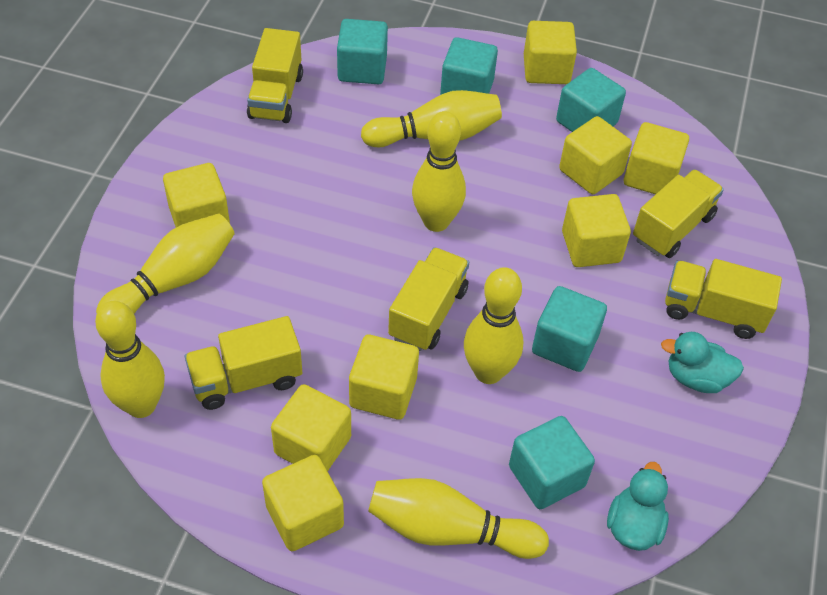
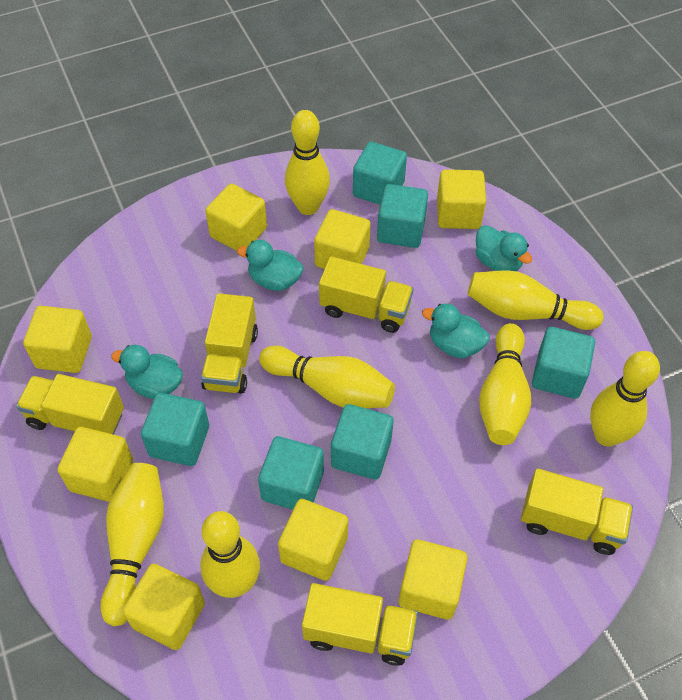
turquoise cube: [337,19,388,84] [440,37,498,95] [509,416,595,509] [532,286,607,372] [556,68,626,132] = 5 -> [141,393,209,466] [258,436,324,510] [331,404,394,480] [353,142,407,205] [377,184,428,248] [532,327,595,399] = 6
turquoise duck: [607,462,669,551] [661,332,744,393] = 2 -> [111,345,183,399] [237,240,304,291] [422,304,490,358] [475,225,532,271] = 4
yellow bowling pin: [95,301,165,418] [96,213,235,313] [361,90,502,148] [368,478,549,559] [412,111,466,232] [464,267,523,384] = 6 -> [100,463,164,626] [200,511,260,598] [259,346,395,409] [285,110,330,215] [468,270,603,330] [479,323,531,445] [590,351,660,446] = 7

